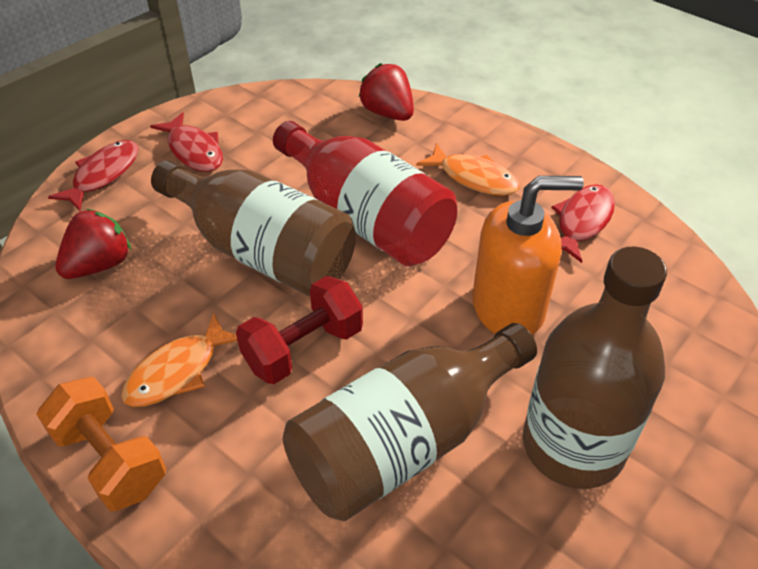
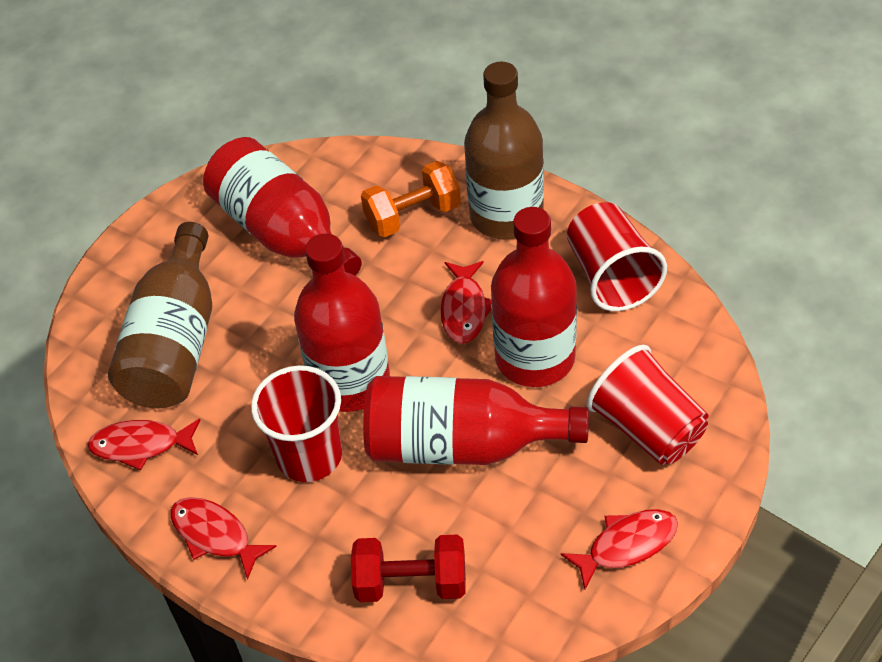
brown bottle: [151,160,356,296] [283,323,537,521] [523,247,667,489] = 3 -> [108,222,212,408] [464,62,544,240] = 2
orange fish: [121,313,237,407] [416,143,520,196] = 2 -> none = 0
orange soap dispenser: [472,176,584,335] = 1 -> none = 0
red bottle: [273,121,457,266] = 1 -> [203,137,362,276] [294,234,390,412] [363,376,589,465] [491,207,577,387] = 4
red cup: none = 0 -> [251,365,342,482] [567,202,667,311] [586,345,708,465] = 3
red fish: [48,140,139,211] [150,112,223,172] [551,184,615,263] = 3 -> [87,419,200,470] [170,497,277,580] [441,261,492,344] [561,509,678,590] = 4
red strawberry: [55,209,131,279] [359,63,414,121] = 2 -> none = 0

